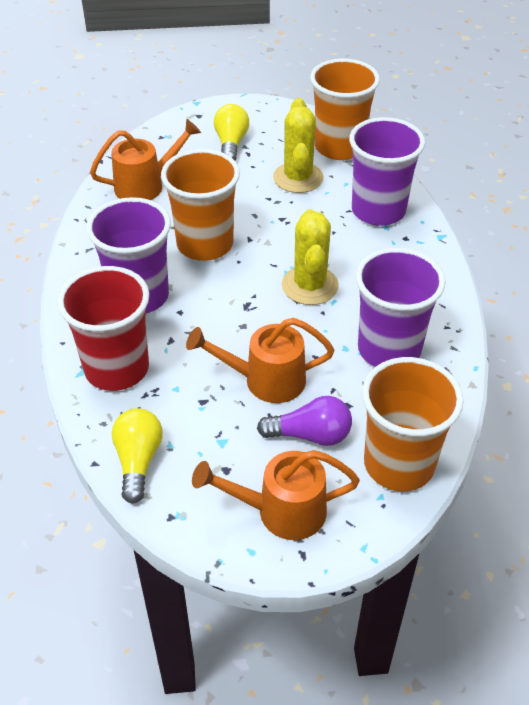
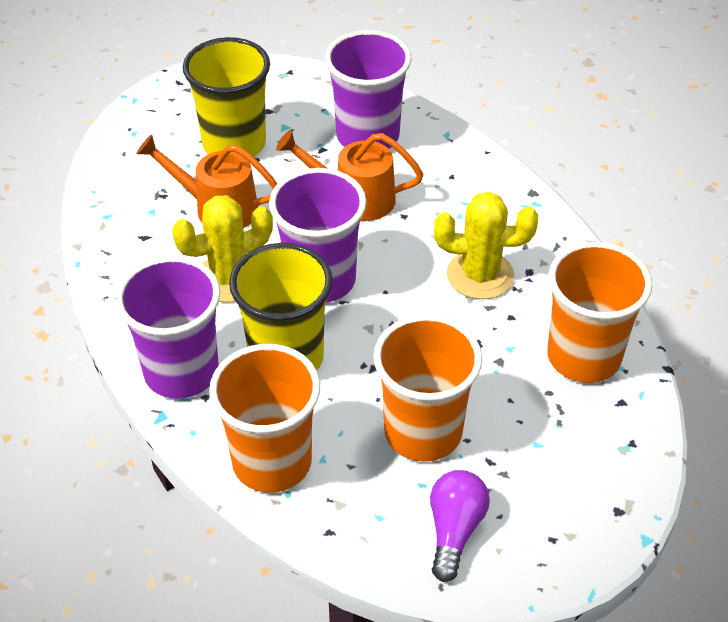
orange watering can: [90,119,201,200] [186,318,335,403] [192,450,360,540] = 3 -> [136,134,277,228] [276,130,423,221] = 2
red cup: [57,266,149,391] = 1 -> none = 0
yellow cup: none = 0 -> [183,37,270,157] [229,243,333,370] = 2
yellow light bulb: [112,408,163,504] [214,104,249,160] = 2 -> none = 0

